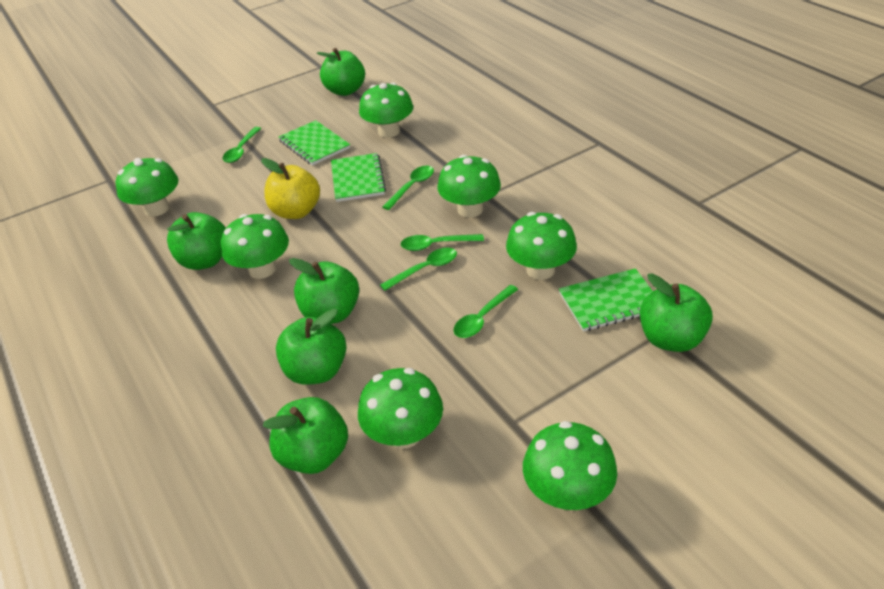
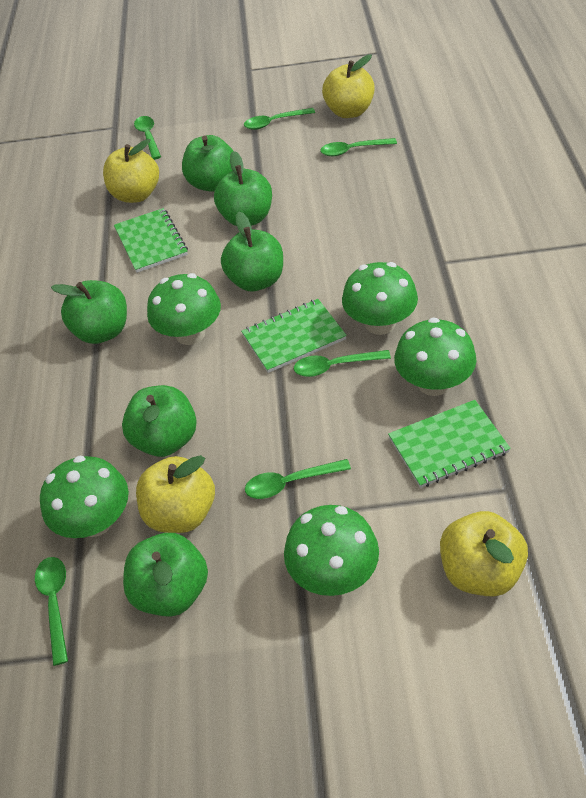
green mushroom: [116,158,178,217] [221,214,289,279] [358,368,443,449] [359,82,413,138] [438,155,501,218] [506,212,577,280] [523,421,617,510] = 7 -> [40,456,129,538] [147,273,221,345] [284,505,379,596] [342,262,418,335] [394,317,476,396] = 5
green spoon: [222,127,261,163] [380,248,457,291] [382,166,434,210] [401,234,484,251] [454,285,518,338] = 5 -> [35,557,68,666] [134,116,161,160] [244,108,315,130] [245,459,351,499] [294,350,391,377] [320,138,397,156] = 6
yellow apple: [261,158,320,219] = 1 -> [103,139,159,203] [136,455,215,533] [322,54,375,118] [440,511,528,597] = 4

